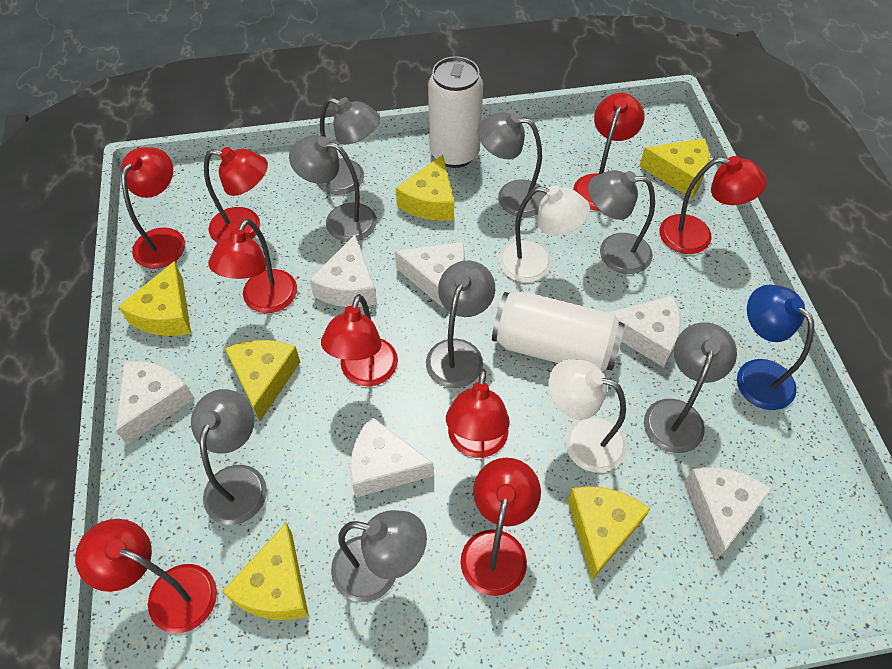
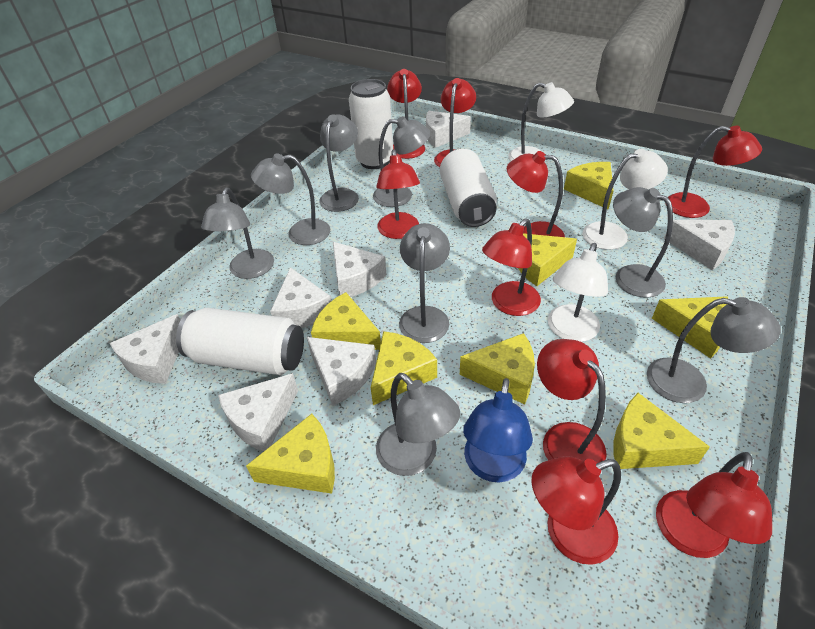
white can: [428,56,483,168] [492,291,625,372] = 2 -> [176,308,304,375] [349,79,393,169] [440,149,497,227] = 3
white cheese: [116,361,194,444] [309,235,377,307] [350,416,434,497] [395,242,465,308] [608,295,681,367] [684,467,772,560] = 6 -> [110,314,180,384] [218,373,298,451] [270,267,331,328] [307,337,376,405] [333,242,387,297] [426,111,471,148] [664,220,735,270] = 7
white lamp: [499,185,590,283] [548,359,626,472] = 2 -> [508,82,574,161] [548,243,608,342] [583,149,668,250] = 3
yellow cheese: [118,261,191,336] [222,523,309,620] [225,340,300,421] [396,155,454,221] [568,486,650,580] [639,138,709,198] = 6 -> [246,414,335,494] [311,292,381,350] [371,331,437,405] [460,333,535,404] [518,233,577,286] [564,162,614,210] [613,393,710,469] [652,296,728,359] = 8

